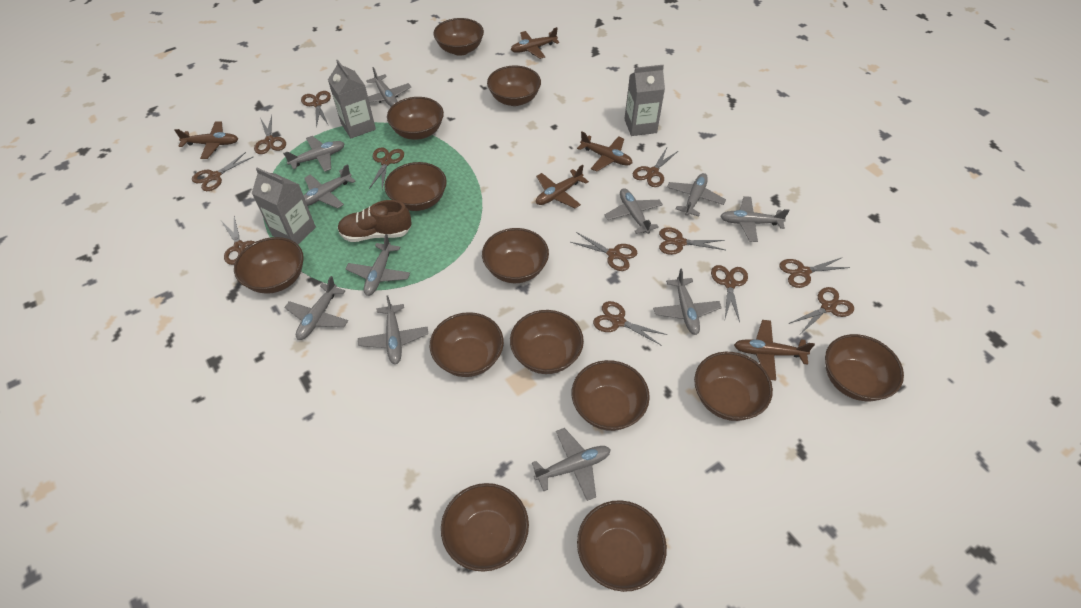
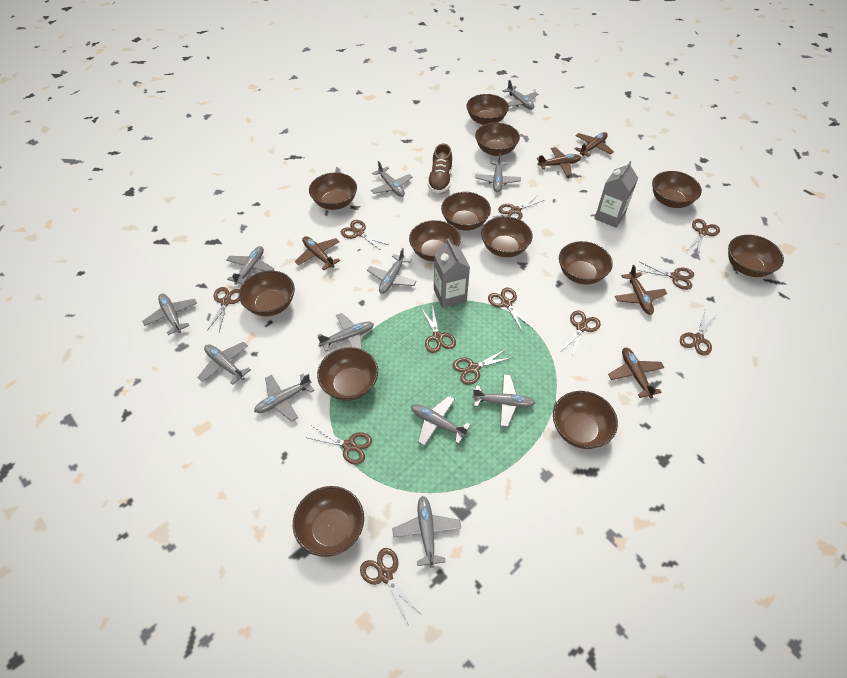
grey carton: [252,168,316,244] [328,60,376,138] [624,65,665,136] = 3 -> [434,239,470,308] [595,161,638,228] = 2
grey plane: [283,136,345,172] [284,276,348,340] [303,164,356,209] [346,234,410,296] [358,296,428,364] [366,67,411,107] [532,428,611,501] [605,188,663,234] [653,268,722,335] [667,173,726,217] [720,196,789,242] = 11 -> [142,294,197,335] [197,342,251,385] [226,246,274,285] [254,374,314,422] [317,313,374,352] [367,248,417,294] [371,161,412,197] [392,496,461,568] [411,396,471,446] [472,374,535,427] [475,153,521,193] [503,80,538,110] = 12

